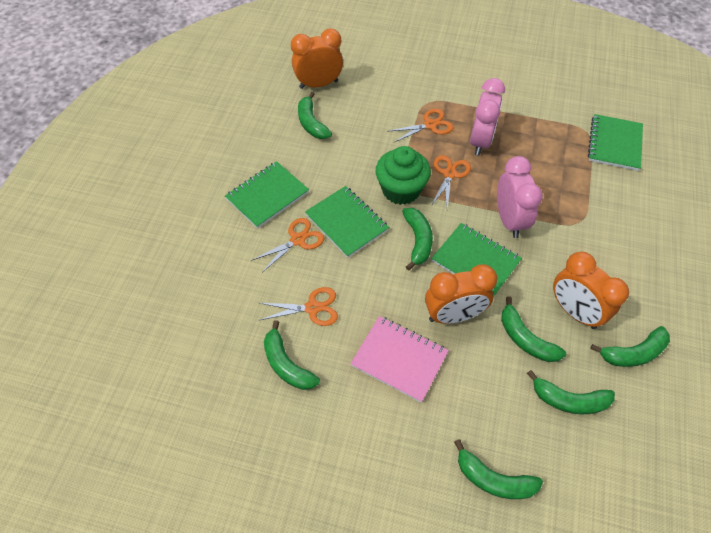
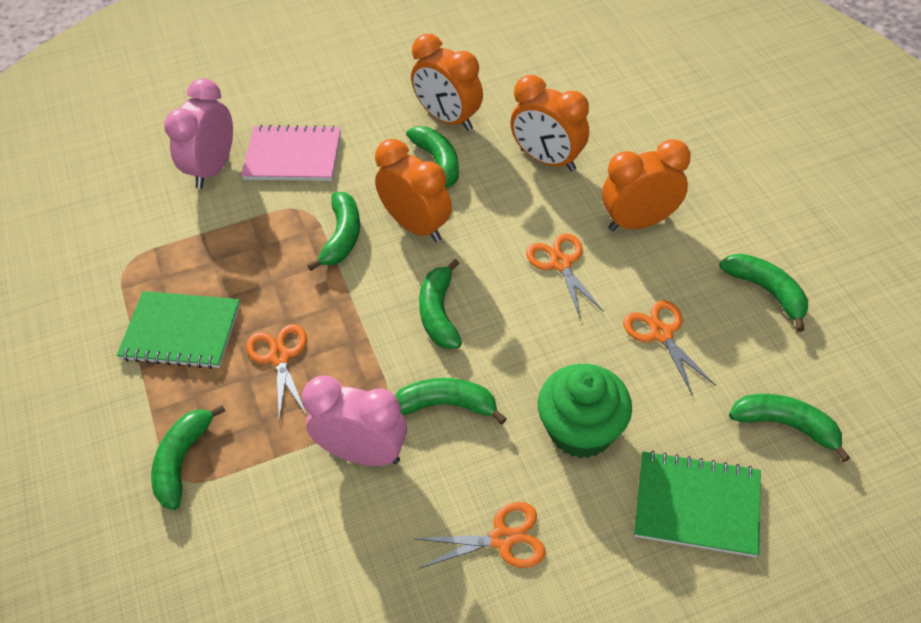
green notebook: [225,161,309,229] [305,186,389,258] [432,223,522,297] [588,114,643,171] = 4 -> [117,291,240,369] [634,451,761,557] = 2
orange clock: [291,28,343,89] [425,264,498,324] [553,252,629,329] = 3 -> [375,139,452,242] [411,34,483,131] [510,75,589,171] [602,139,691,231] = 4

